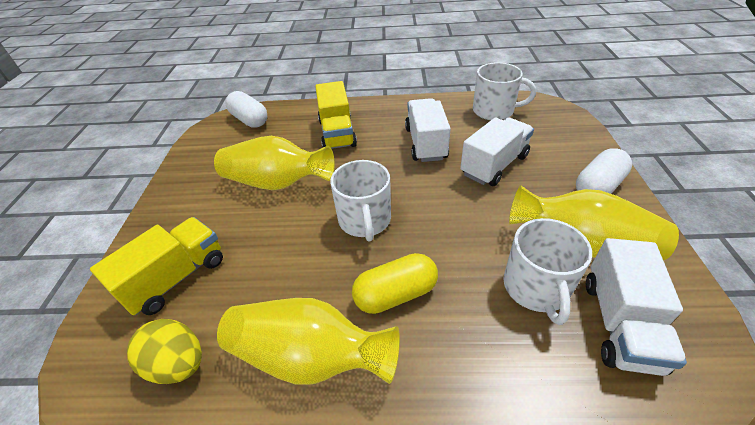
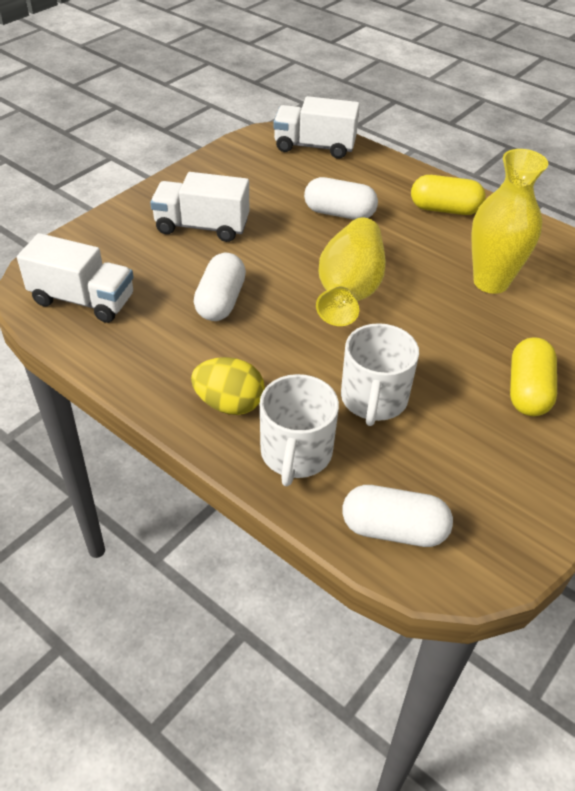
white capsule: [226,91,267,128] [576,149,632,194] = 2 -> [194,253,246,321] [304,177,378,220] [343,485,453,547] = 3
white mug: [330,160,391,242] [473,62,536,120] [504,218,592,325] = 3 -> [260,374,339,486] [341,323,419,426] = 2
yellow capsule: [352,253,438,314] = 1 -> [411,175,486,215] [510,337,557,416] = 2
yellow truck: [90,217,223,315] [315,81,357,149] = 2 -> none = 0
yellow vase: [214,136,335,190] [217,298,400,385] [509,185,679,260] = 3 -> [316,218,386,326] [472,149,548,294] = 2

